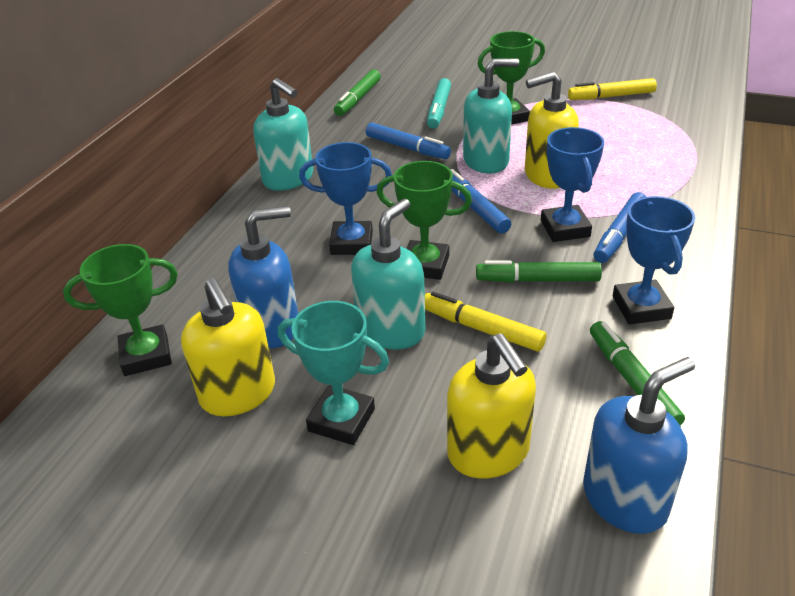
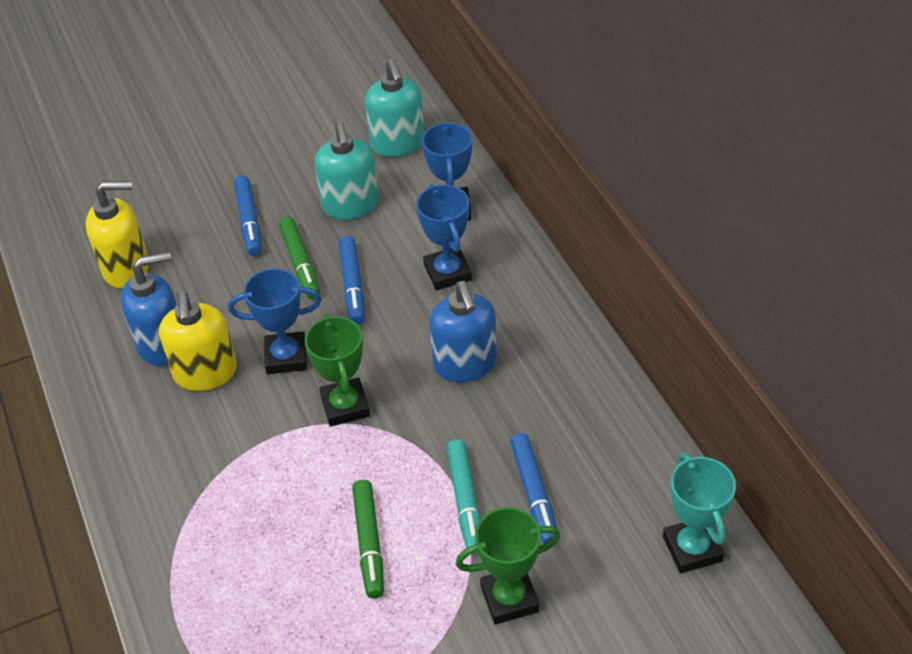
green marker: [334,69,381,116] [476,260,602,283] [590,321,685,426] = 3 -> [279,216,320,299] [352,480,384,599] = 2
green trophy: [63,244,178,376] [377,161,472,280] [478,31,545,125] = 3 -> [304,314,370,427] [456,507,560,624] = 2
turquoise soap dispenser: [253,78,313,191] [351,199,425,350] [463,58,519,173] = 3 -> [315,121,379,220] [365,59,425,157] = 2
yellow marker: [425,292,546,352] [568,78,657,100] = 2 -> none = 0
yellow soap dispenser: [181,278,275,416] [447,333,536,479] [525,72,579,189] = 3 -> [86,181,149,288] [159,291,237,391] = 2

